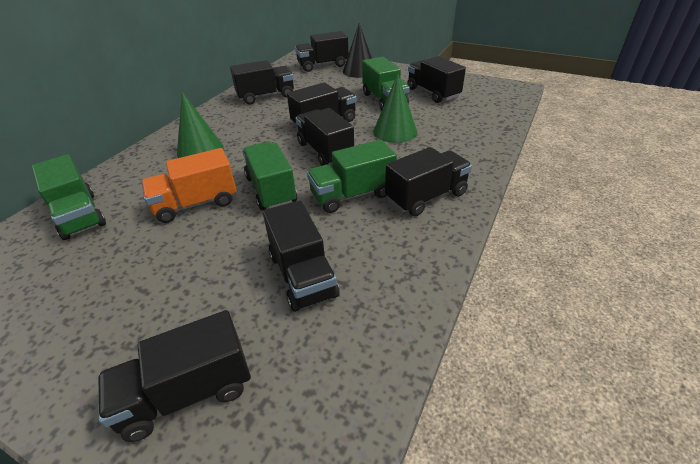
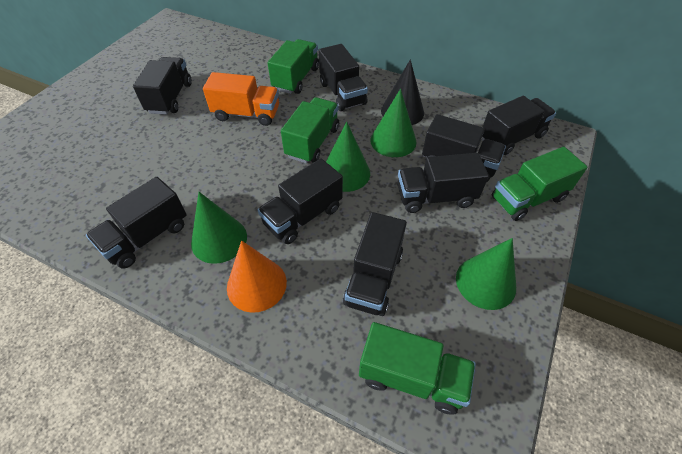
green cone: [177,92,224,158] [373,74,417,143] = 2 -> [191,192,247,264] [326,122,370,192] [370,89,416,157] [456,238,516,310] = 4
orange cone: none = 0 -> [227,240,287,313] = 1

